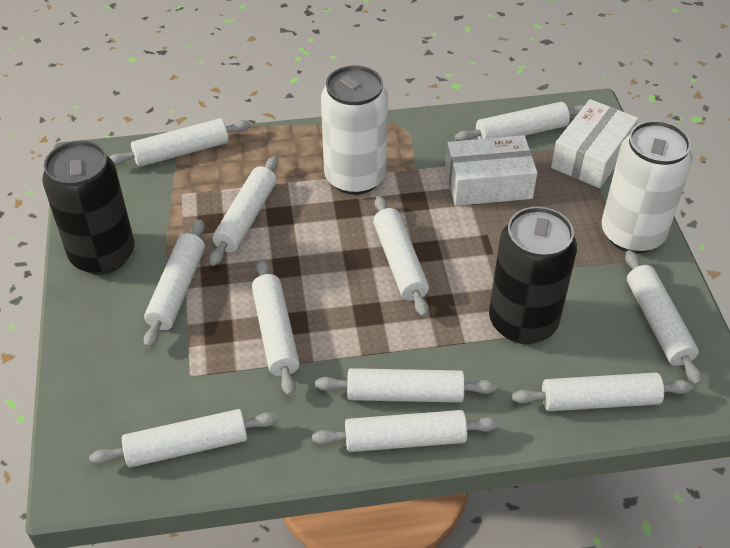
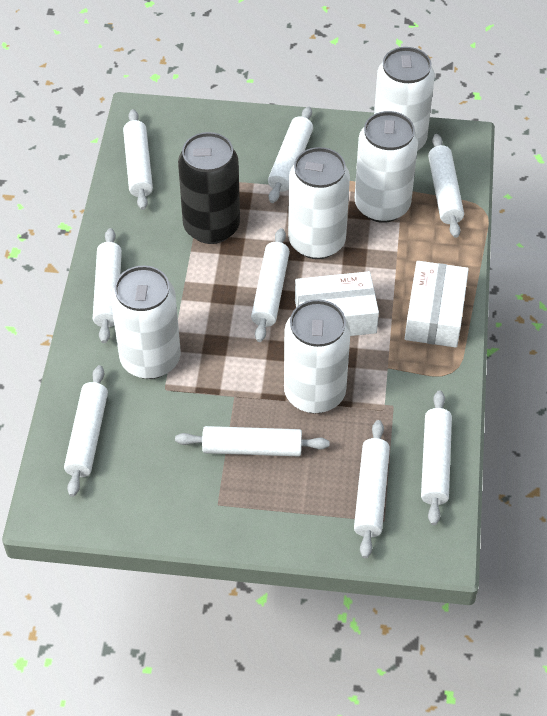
black can: [42,140,135,275] [489,207,577,344] = 2 -> [178,132,240,244] = 1
white can: [321,65,388,195] [601,121,692,253] = 2 -> [111,266,181,379] [284,300,350,413] [288,147,350,259] [355,111,418,223] [374,47,435,151] = 5
white rolling pin: [89,409,278,468] [109,118,251,167] [144,220,205,348] [209,156,278,266] [252,259,300,396] [312,410,499,452] [315,368,497,403] [373,196,429,317] [455,102,585,141] [512,373,693,411] [625,250,702,385] = 11 -> [64,365,108,497] [93,228,122,343] [123,109,153,210] [175,426,329,456] [251,228,290,342] [268,106,313,203] [354,420,390,558] [421,390,452,525] [428,134,464,238] = 9

